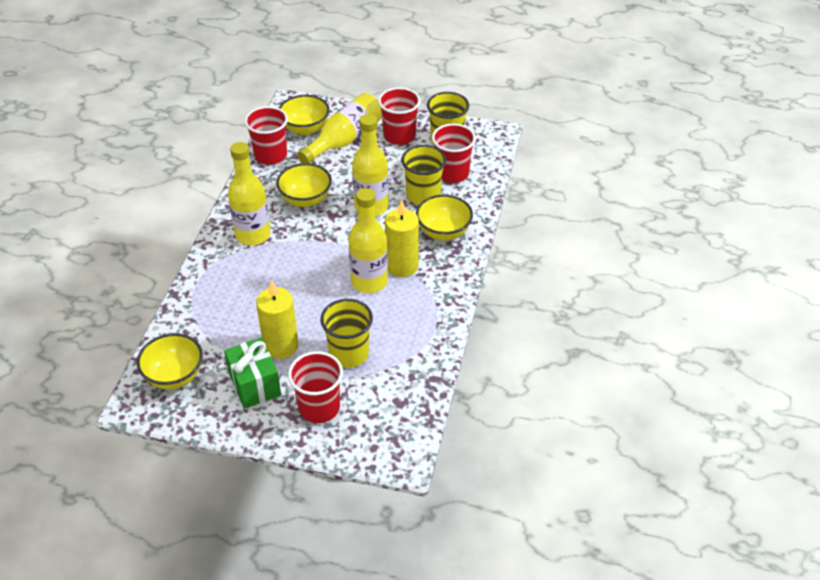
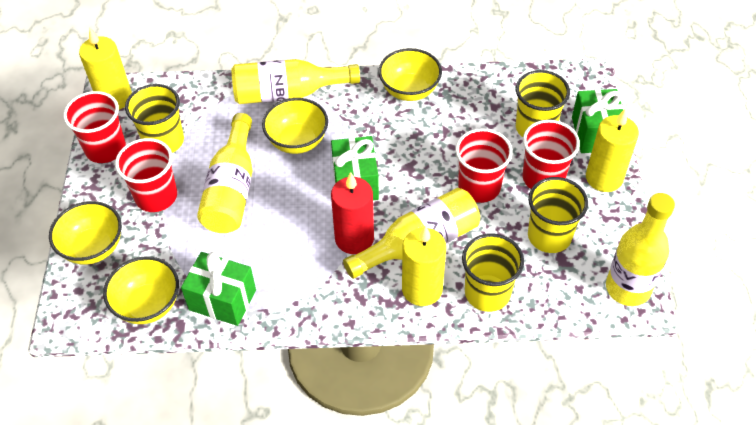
green gift: [224,338,281,409] = 1 -> [181,252,256,326] [331,136,379,200] [572,89,624,153] = 3
red candle: none = 0 -> [331,172,374,254] = 1
yellow candle: [256,280,299,359] [385,200,419,277] = 2 -> [79,28,132,110] [402,225,446,306] [586,109,639,192] = 3
yellow cup: [320,299,373,368] [401,145,446,205] [427,92,469,145] = 3 -> [125,84,184,153] [462,233,524,312] [516,70,570,137] [528,177,588,253] = 4

